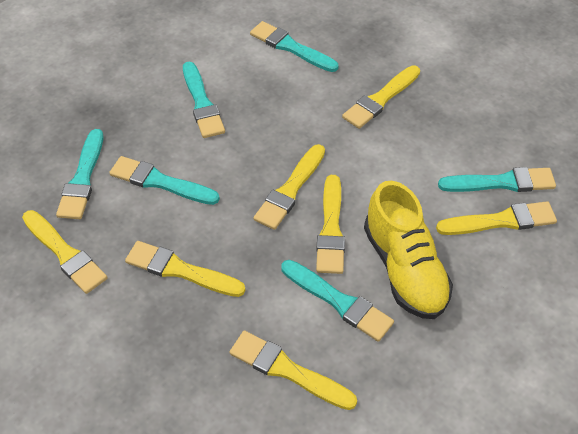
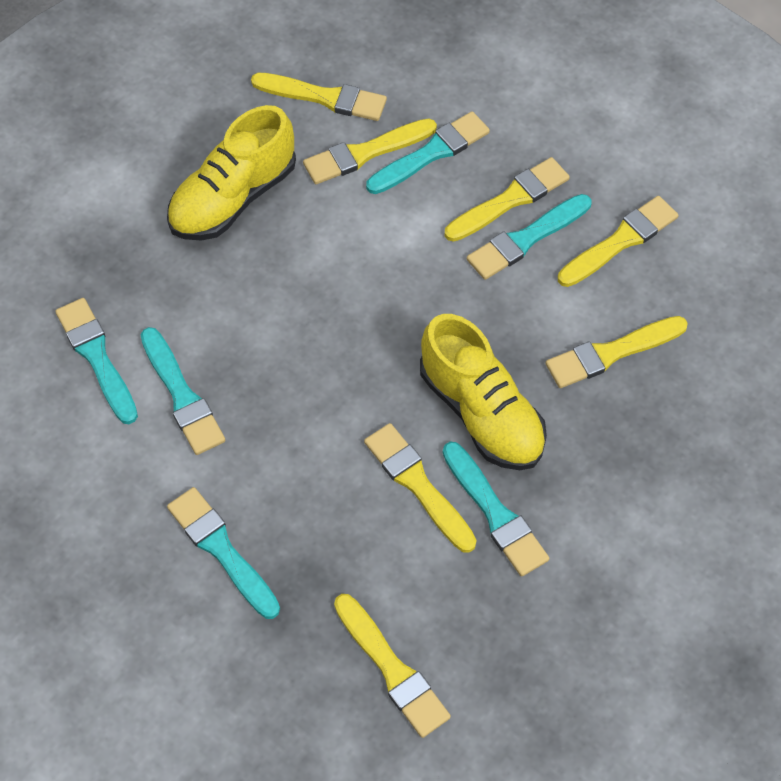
yellow shoe: [364,181,453,319] = 1 -> [167,105,296,240] [420,314,547,470] = 2

